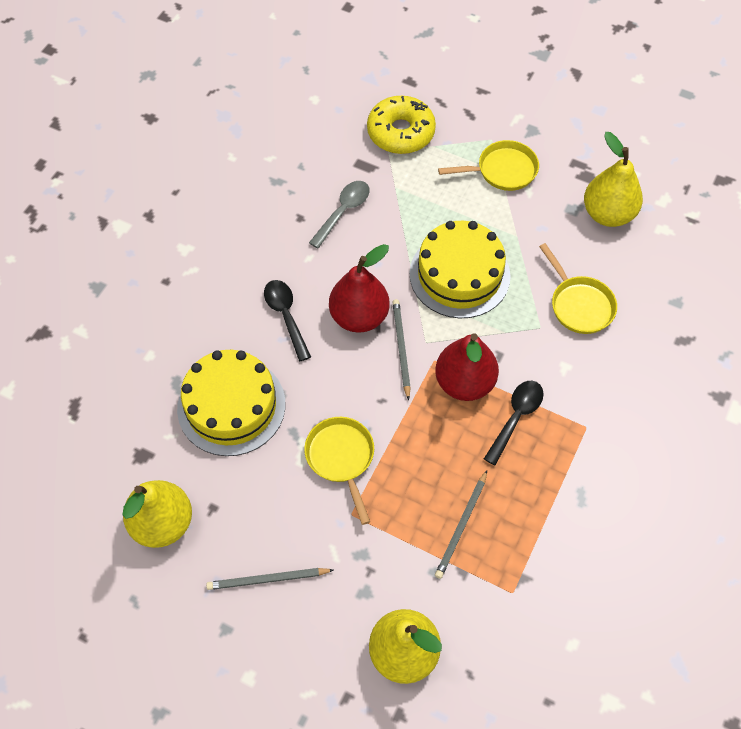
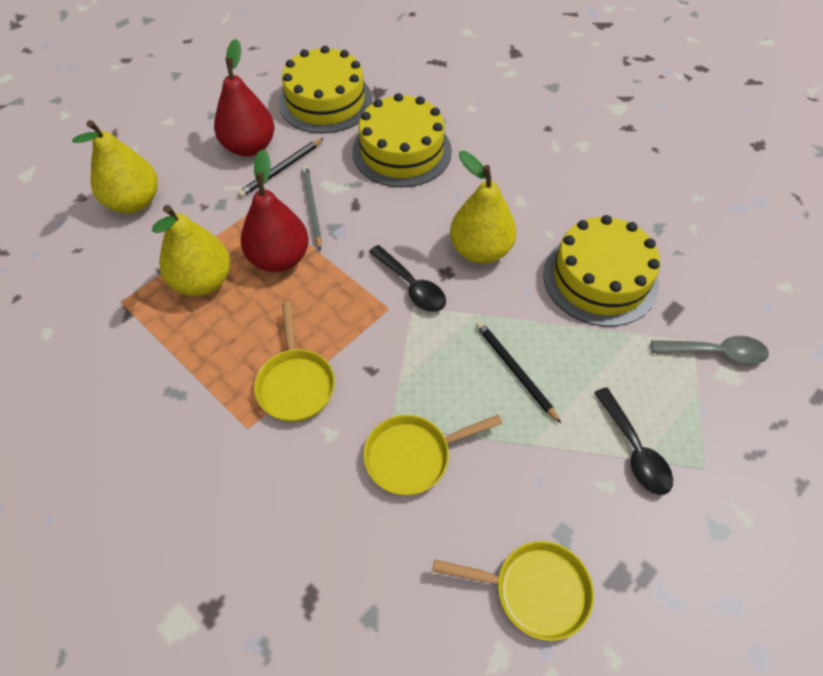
black pencil: none = 0 -> [238,138,324,197] [476,321,561,423] = 2
grey pencil: [206,568,334,590] [393,299,411,400] [435,470,487,579] = 3 -> [302,165,322,251] = 1
yellow cake: [177,350,285,456] [410,221,511,318] = 2 -> [278,46,373,133] [352,93,452,187] [543,215,660,327] = 3
yellow donut: [367,96,436,154] = 1 -> none = 0

